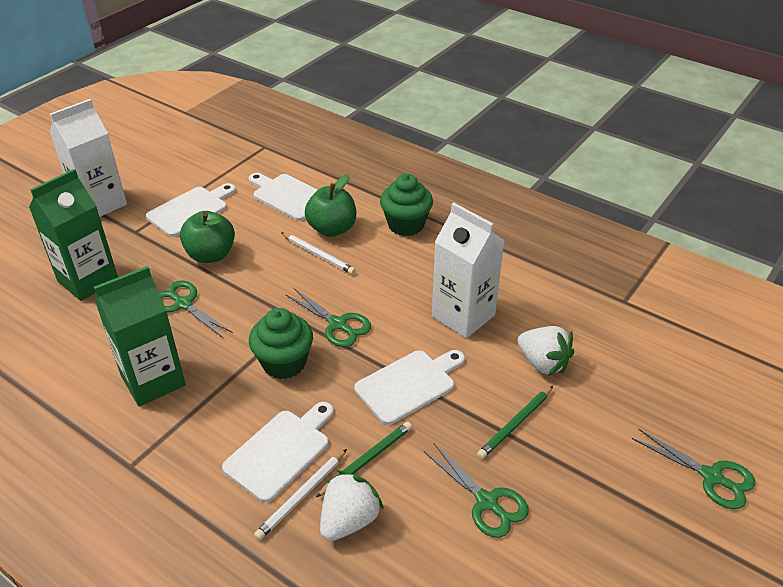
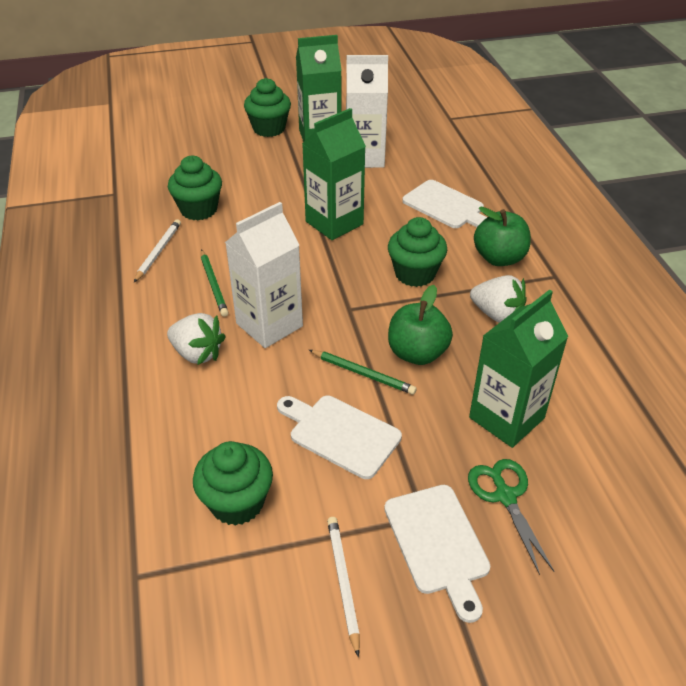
green carton: [29,169,118,301] [94,266,186,407] = 2 -> [296,35,342,142] [302,108,366,240] [469,290,568,448] = 3
green cupcake: [249,308,313,379] [380,174,433,236] = 2 -> [168,156,222,220] [193,441,273,526] [244,78,291,137] [388,217,447,287] = 4
green scissors: [159,281,233,338] [285,288,371,347] [424,443,529,538] [632,429,755,509] = 4 -> [468,459,555,575] = 1
white cutting board: [146,183,236,237] [222,402,334,502] [249,173,318,221] [354,350,465,425] = 4 -> [277,396,402,479] [384,485,490,623] [402,180,487,228] = 3

